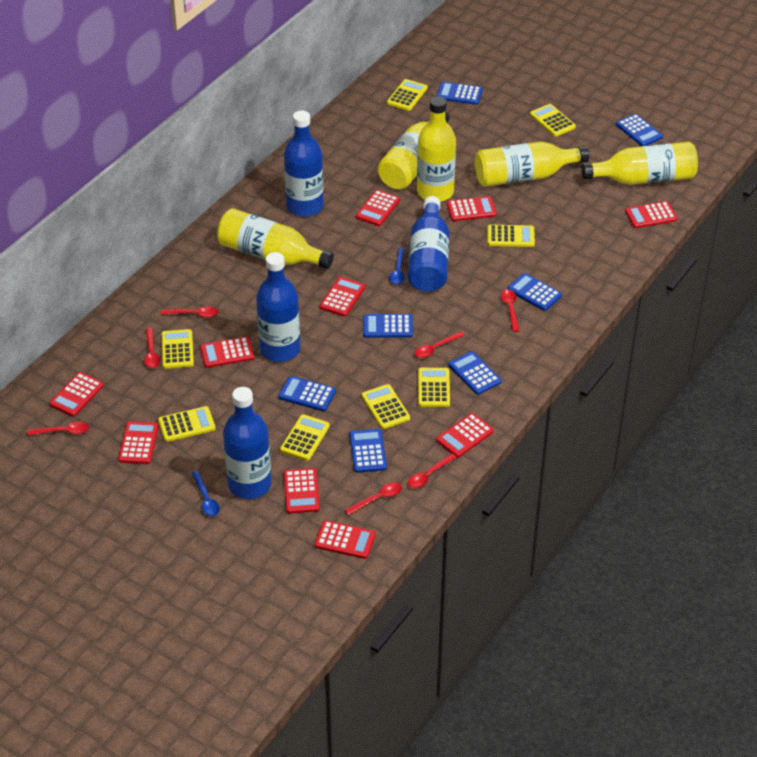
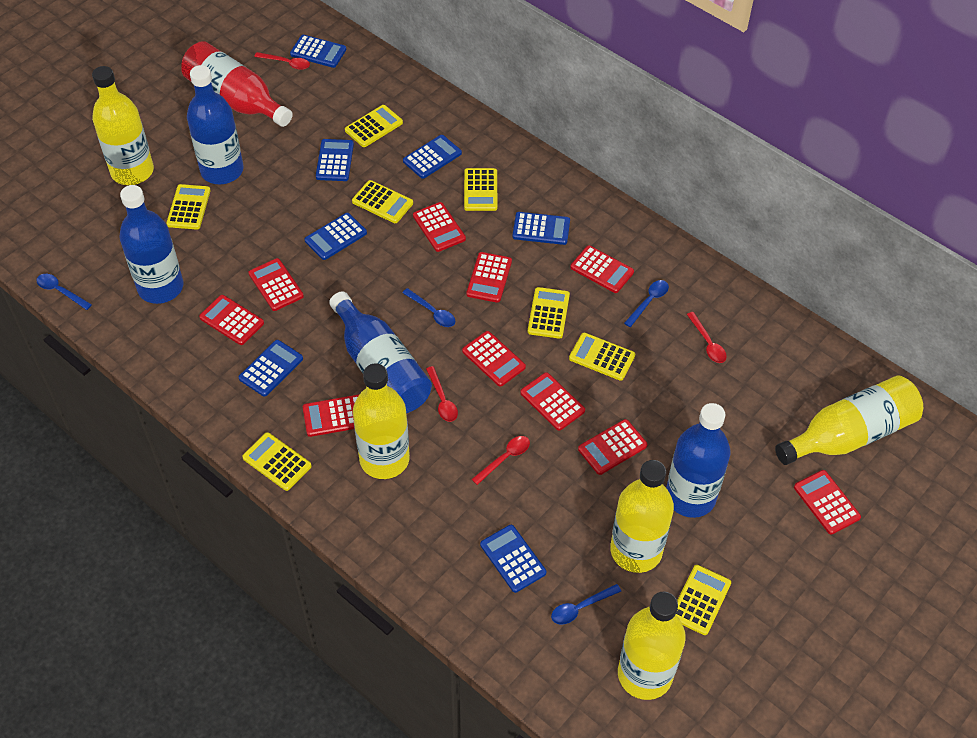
blue spoon: [192,471,220,516] [390,248,405,285] = 2 -> [36,274,92,310] [402,288,455,327] [551,584,621,625] [624,280,669,327] = 4
red bottle: none = 0 -> [181,41,293,127] = 1
red spoon: [27,422,89,435] [145,328,160,368] [161,306,218,318] [345,482,402,515] [408,454,457,488] [415,332,465,358] [501,289,520,332] = 7 -> [254,52,310,70] [426,366,458,422] [472,436,530,485] [687,312,727,363] = 4

